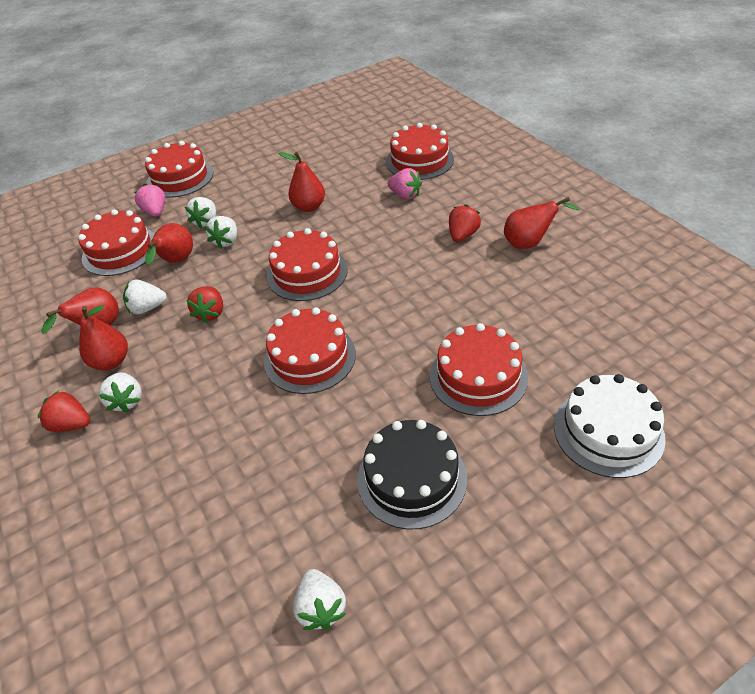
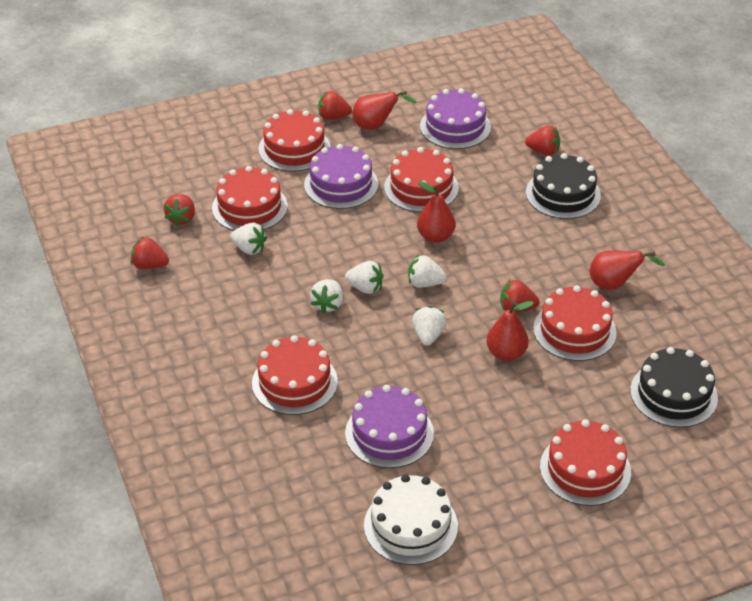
black cake: [357,420,467,529] = 1 -> [526,153,601,219] [630,347,718,428] = 2
pink strawberry: [134,184,165,217] [388,168,422,199] = 2 -> none = 0
purple cake: none = 0 -> [304,144,378,209] [345,385,434,468] [420,88,491,149] = 3
red pear: [41,287,119,334] [79,305,128,370] [145,223,193,265] [279,152,325,212] [504,197,580,249] = 5 -> [352,91,417,130] [417,181,455,243] [486,301,534,361] [590,251,665,290] = 4
red strawberry: [38,390,90,432] [186,286,223,323] [449,204,481,242] = 3 -> [131,236,169,269] [164,194,195,227] [318,91,352,120] [500,280,539,312] [525,126,560,156] = 5

